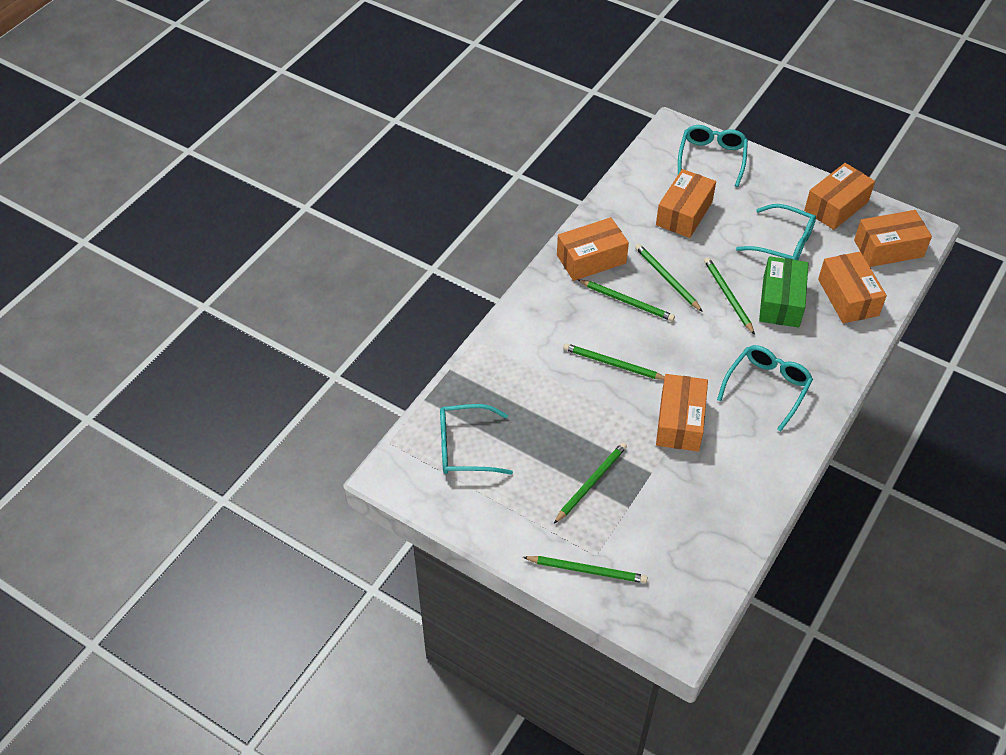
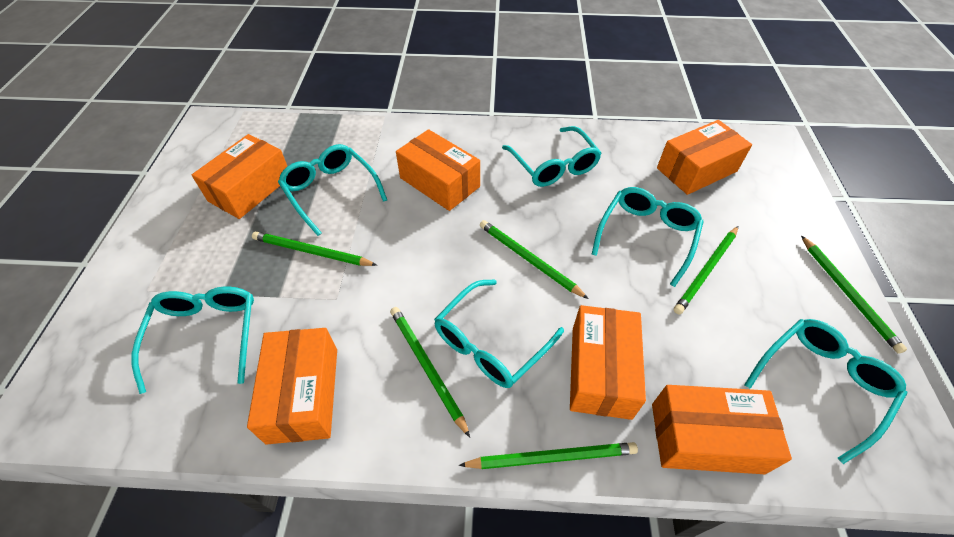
green box: [759,256,809,328] = 1 -> none = 0
turquoise glasses: [440,404,513,475] [678,125,748,187] [717,345,813,432] [736,204,816,260] = 4 -> [132,286,254,394] [278,144,387,236] [434,279,564,388] [502,126,602,187] [591,187,704,287] [744,319,907,464] = 6

